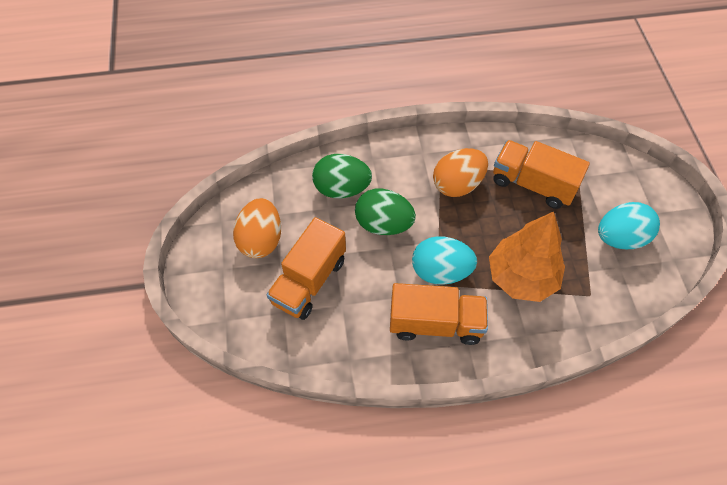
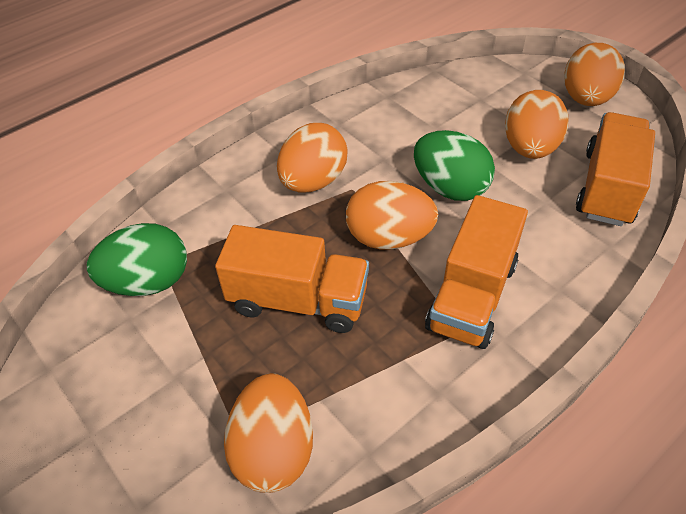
orange egg: [233,198,281,258] [433,148,488,197] = 2 -> [224,373,313,493] [277,123,348,193] [346,181,438,249] [505,90,569,159] [564,43,625,106] = 5
orange tree: [489,212,565,302] = 1 -> none = 0
turquoise egg: [412,236,477,285] [598,202,660,249] = 2 -> none = 0

